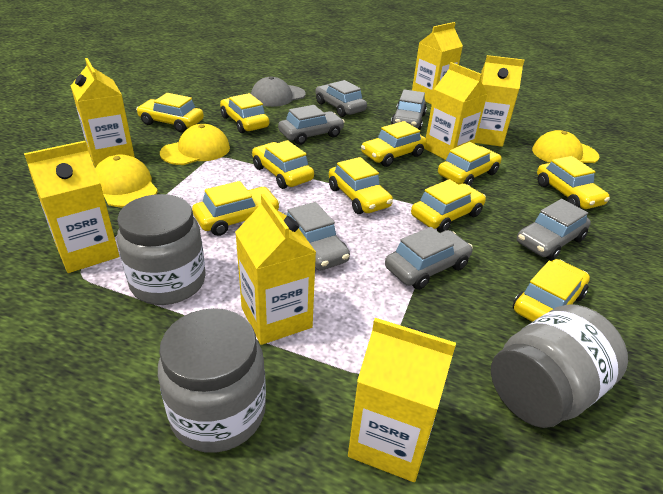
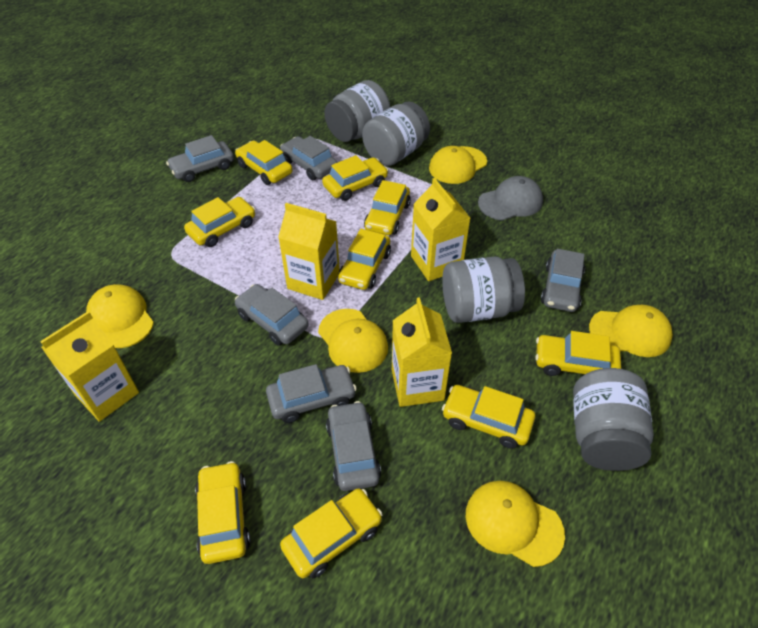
grey jar: [117,194,206,305] [158,308,266,453] [491,304,628,428] = 3 -> [324,80,390,142] [362,102,430,166] [442,256,525,323] [573,368,654,471] = 4
yellow cap: [95,154,158,208] [160,124,230,165] [532,130,599,163] = 3 -> [86,284,154,348] [318,309,388,373] [429,146,487,184] [466,481,565,567] [589,305,673,357] = 5
yellow car: [136,93,204,132] [192,181,280,236] [220,93,269,133] [252,140,314,189] [329,157,393,214] [361,121,427,167] [411,179,486,233] [438,142,502,186] [513,259,590,322] [537,156,610,209] = 10 -> [184,197,255,247] [195,461,250,564] [235,140,293,185] [280,488,383,578] [322,155,388,201] [338,229,391,290] [364,180,411,235] [442,385,535,448] [535,331,621,376] = 9
yellow carton: [24,141,119,273] [71,58,135,167] [235,194,316,345] [348,318,456,482] [412,22,463,105] [424,62,488,160] [475,55,524,147] = 7 -> [40,311,139,422] [278,203,340,300] [392,297,452,407] [411,178,470,281] = 4

